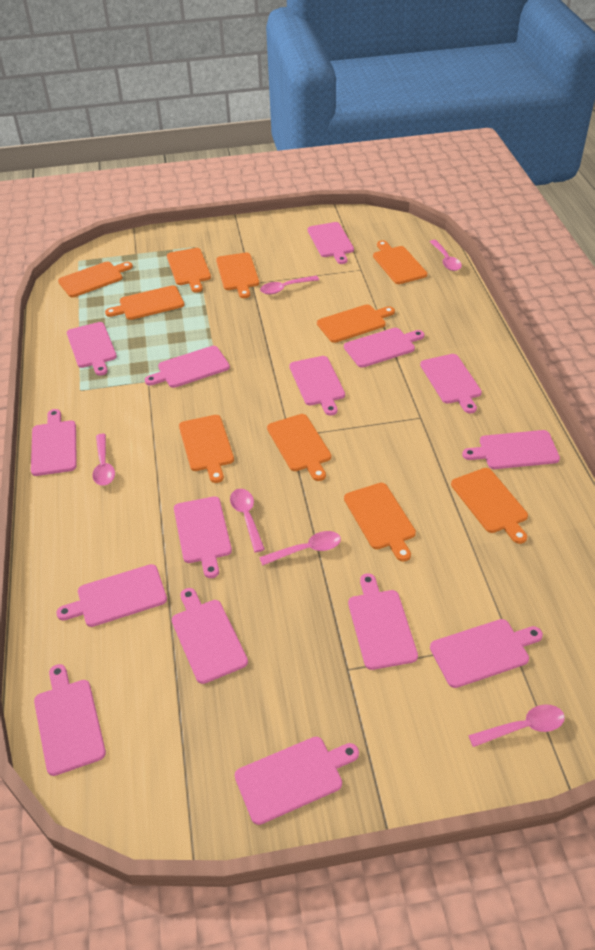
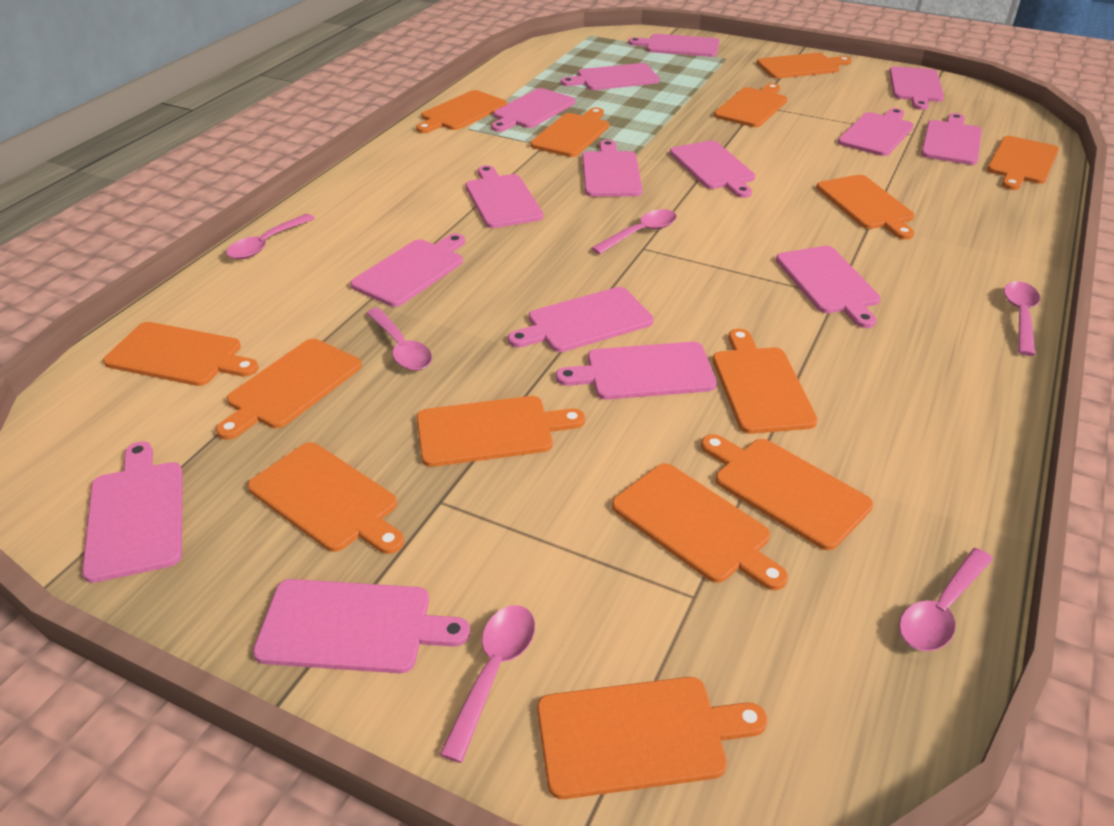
orange cutting board: [58,262,133,297] [105,285,184,320] [167,248,211,293] [179,415,234,483] [216,253,259,298] [267,414,331,481] [317,304,395,343] [344,483,416,562] [373,240,427,284] [451,468,528,544] = 10 -> [103,322,259,386] [216,339,362,440] [247,442,404,554] [416,90,507,133] [416,396,585,467] [530,108,609,157] [537,677,768,799] [612,463,788,590] [701,434,873,550] [713,329,818,434] [714,83,787,127] [756,53,852,79] [816,175,915,240] [987,136,1059,190] = 14

